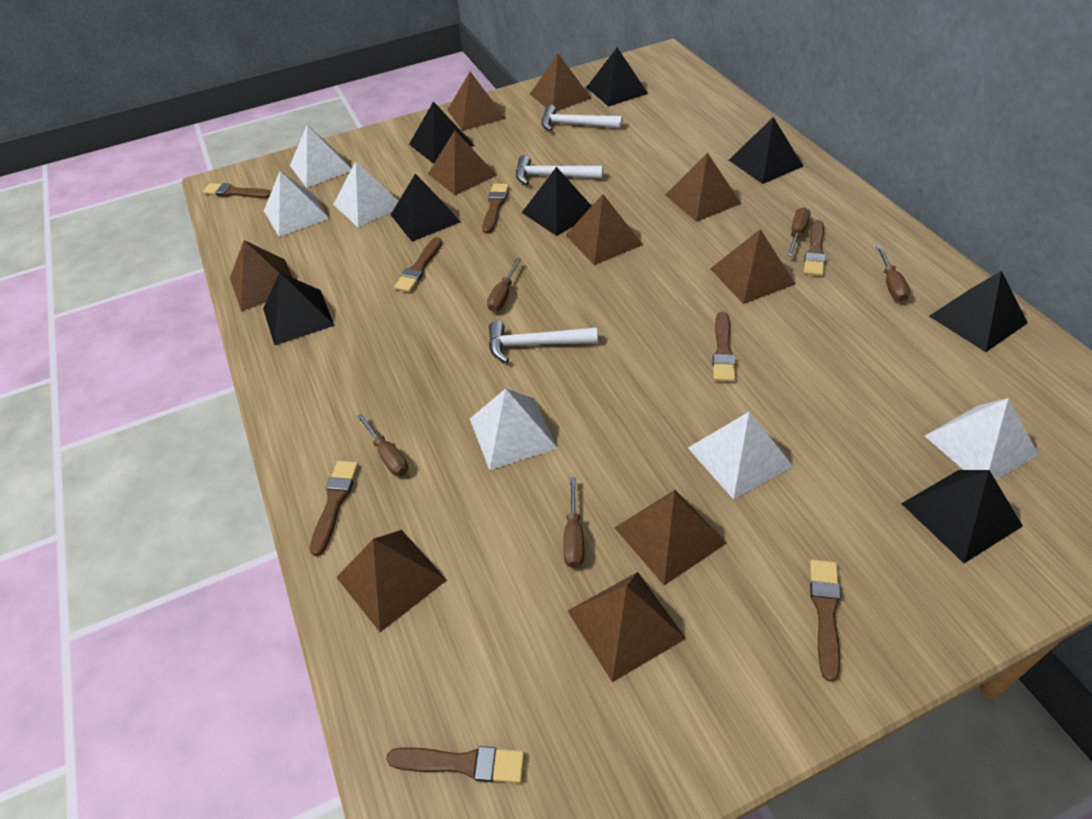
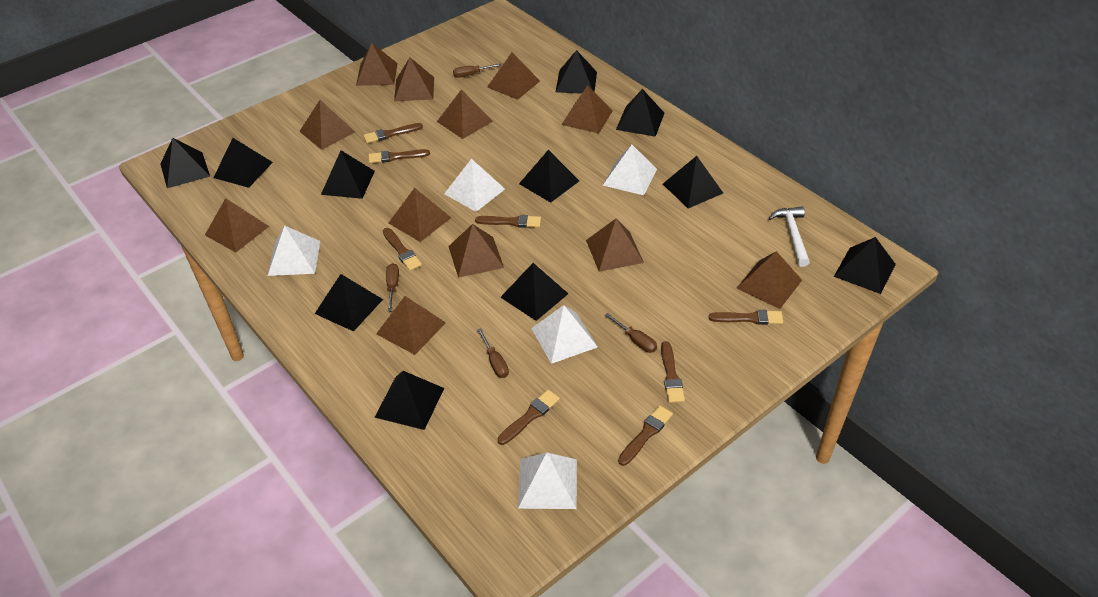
black pyramid: [263,272,335,345] [391,174,460,241] [409,101,475,164] [522,167,592,236] [586,48,648,107] [729,117,803,184] [901,470,1023,563] [929,271,1027,352] = 8 -> [161,138,210,188] [213,138,273,188] [315,274,383,332] [321,150,375,199] [374,371,444,430] [500,263,568,321] [519,150,579,203] [556,50,597,94] [616,89,664,137] [663,156,723,208] [834,237,896,294] = 11
brown pyramid: [230,240,293,311] [336,530,447,632] [428,131,497,195] [448,72,506,131] [530,54,591,111] [565,194,643,265] [568,572,686,682] [615,490,727,585] [665,153,742,222] [710,229,795,304] = 10 -> [205,198,269,252] [299,100,355,150] [356,43,398,86] [376,296,446,355] [389,188,451,242] [394,58,434,101] [437,89,493,139] [448,224,504,278] [487,53,540,100] [561,85,613,133] [586,219,644,272] [736,251,802,309] = 12
brown screwdriver: [357,414,408,476] [487,258,521,312] [563,478,584,568] [787,207,810,257] [876,246,910,302] = 5 -> [386,263,399,312] [453,63,502,78] [477,328,509,378] [605,313,657,353] = 4
white hammer: [489,321,598,363] [516,155,603,185] [541,105,623,131] = 3 -> [769,206,810,267] = 1
white pyramid: [264,171,329,237] [290,125,351,188] [333,161,398,228] [470,388,557,470] [688,412,794,500] [925,398,1039,480] = 6 -> [268,225,320,276] [444,159,505,212] [518,453,577,509] [531,305,598,364] [603,145,657,195] = 5

